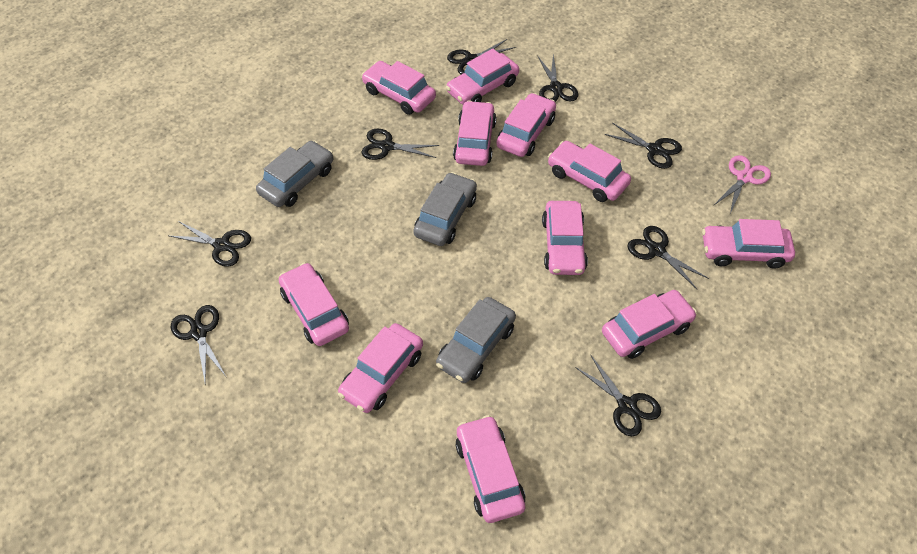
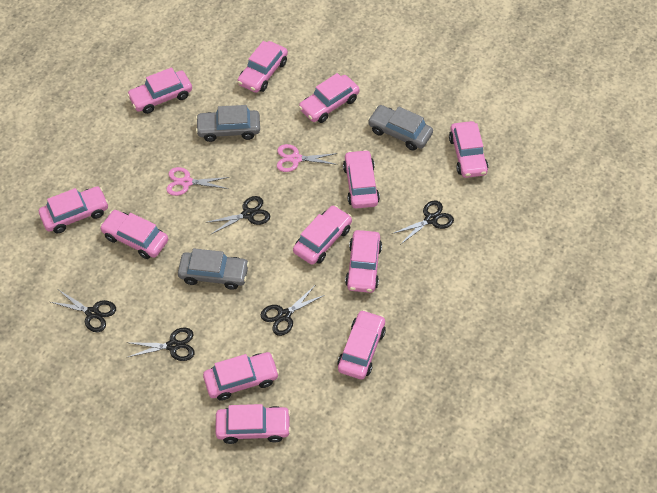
black scissors: [170,221,251,267] [171,305,226,382] [361,128,439,160] [447,39,516,74] [537,54,578,102] [575,354,661,436] [604,123,682,169] [627,226,709,289] = 8 -> [51,290,116,332] [126,327,194,361] [205,196,270,234] [261,287,325,336] [392,200,454,245] = 5
pink car: [279,263,349,346] [338,323,423,413] [362,61,436,115] [446,49,519,105] [453,101,496,166] [455,415,526,523] [496,93,556,157] [542,201,588,275] [548,141,631,202] [602,290,697,359] [702,219,795,269] = 11 -> [39,186,109,233] [100,210,168,259] [127,67,192,114] [203,352,279,401] [215,404,291,444] [237,41,288,93] [293,205,352,265] [299,73,359,123] [337,310,386,379] [343,150,380,209] [345,230,382,293] [449,121,488,178] = 12
pink scissors: [713,155,771,214] = 1 -> [166,167,230,196] [277,144,338,172] = 2

